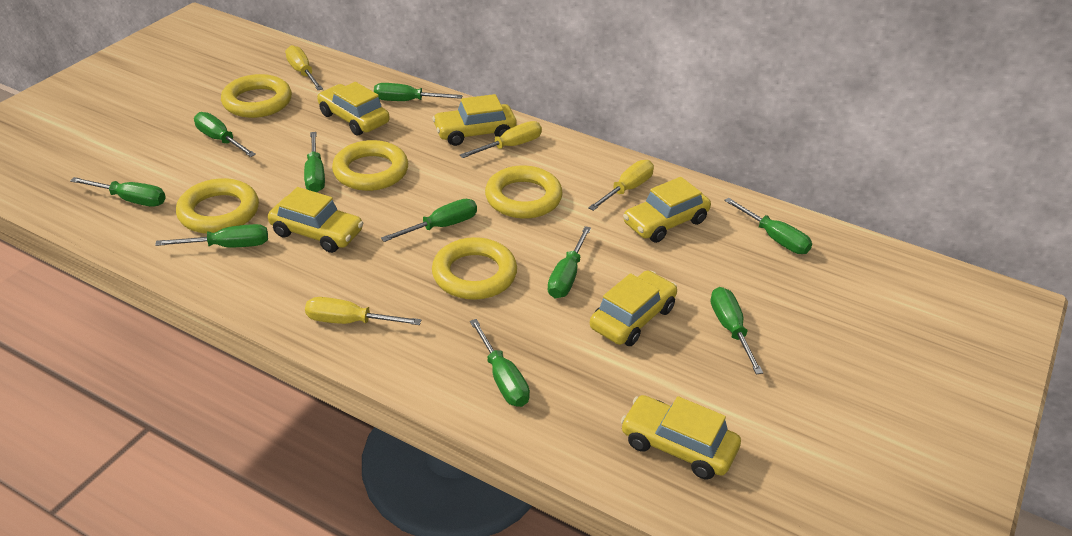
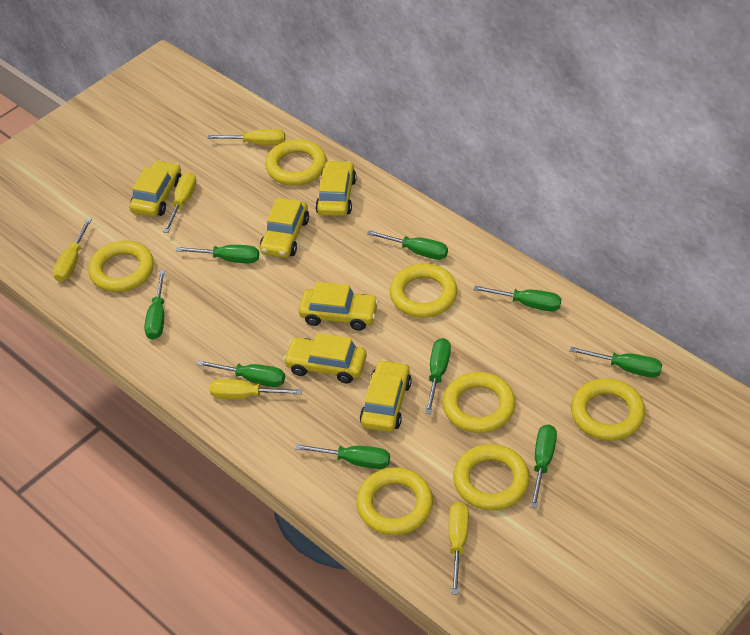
green screwdriver: [70,177,166,206] [155,224,268,247] [194,112,256,157] [304,132,325,192] [374,83,462,101] [381,199,477,242] [470,319,530,407] [547,226,591,298] [711,287,763,374] [724,198,812,254] = 10 -> [144,270,165,340] [176,245,259,263] [197,360,285,387] [295,444,390,469] [367,230,448,260] [425,338,451,414] [473,286,561,311] [530,424,557,508] [570,347,662,378] = 9
yellow ring: [176,178,259,234] [221,74,292,118] [332,140,408,191] [432,237,517,300] [485,165,563,219] = 5 -> [88,241,154,292] [265,139,327,186] [356,467,433,535] [390,264,457,318] [442,372,515,433] [453,444,530,511] [571,378,645,441] = 7
yellow screwdriver: [285,45,323,90] [305,297,421,325] [460,121,542,158] [588,160,654,211] = 4 -> [53,218,92,282] [163,172,197,233] [207,129,285,145] [210,379,302,399] [449,502,469,595] = 5

